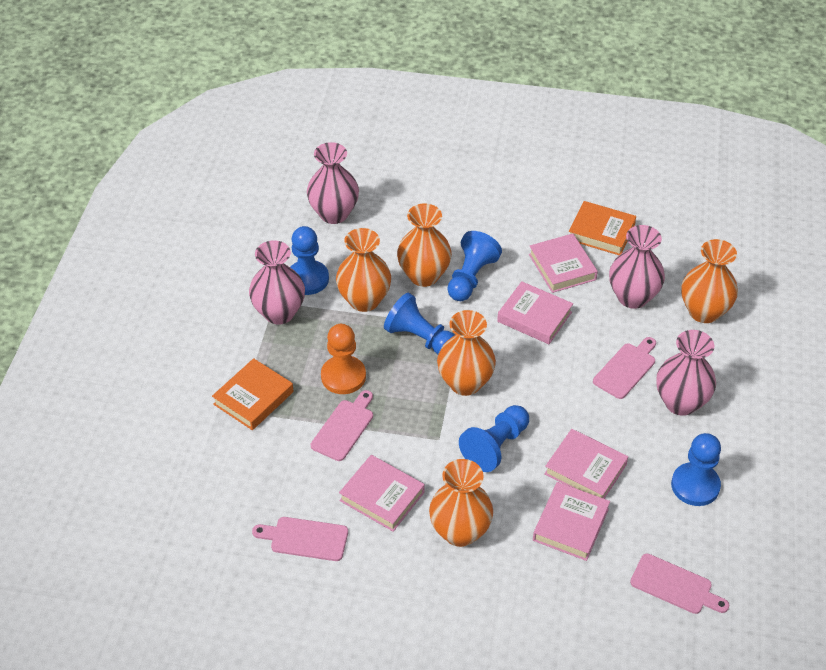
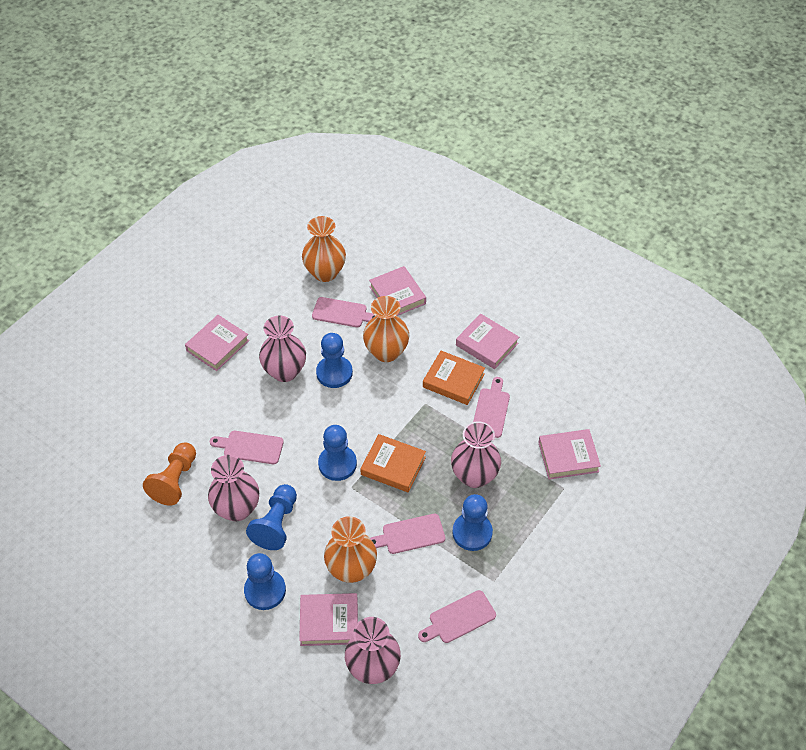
orange vase: [336,228,391,312] [397,204,452,287] [429,459,493,547] [437,310,496,396] [681,239,738,323] = 5 -> [302,216,346,282] [324,516,377,583] [363,296,409,362] = 3
pink cutting board: [252,517,348,561] [311,390,373,461] [593,337,656,399] [630,553,729,614] = 4 -> [210,431,284,464] [312,297,375,327] [370,514,445,554] [418,590,496,643] [473,377,510,438] = 5

